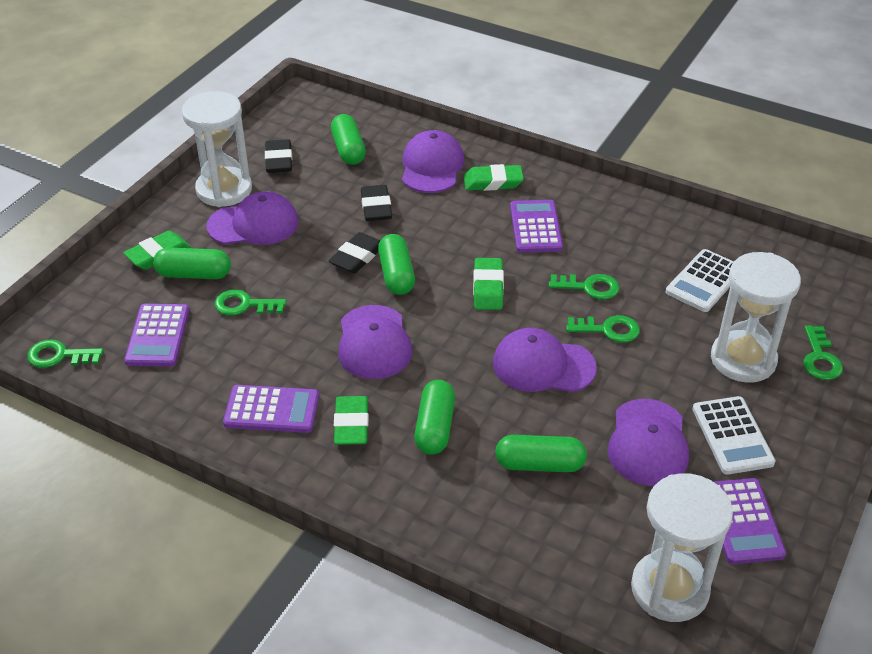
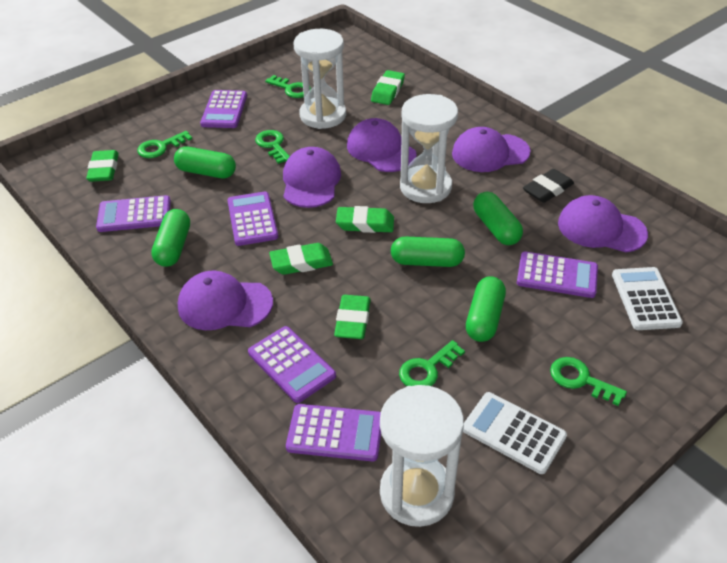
black eraser: [265,139,292,173] [329,232,380,274] [361,185,392,221] = 3 -> [523,169,574,203] = 1
green eraser: [123,231,191,270] [334,396,369,445] [464,164,524,191] [473,258,504,310] = 4 -> [86,150,118,182] [269,243,333,275] [334,295,371,339] [336,206,394,233] [371,70,405,105] = 5
purple calculator: [124,304,189,367] [223,385,319,433] [510,200,563,253] [713,478,786,564] = 4 -> [96,195,171,232] [200,90,247,128] [227,191,278,246] [248,326,336,403] [286,404,381,461] [517,252,598,298] = 6

